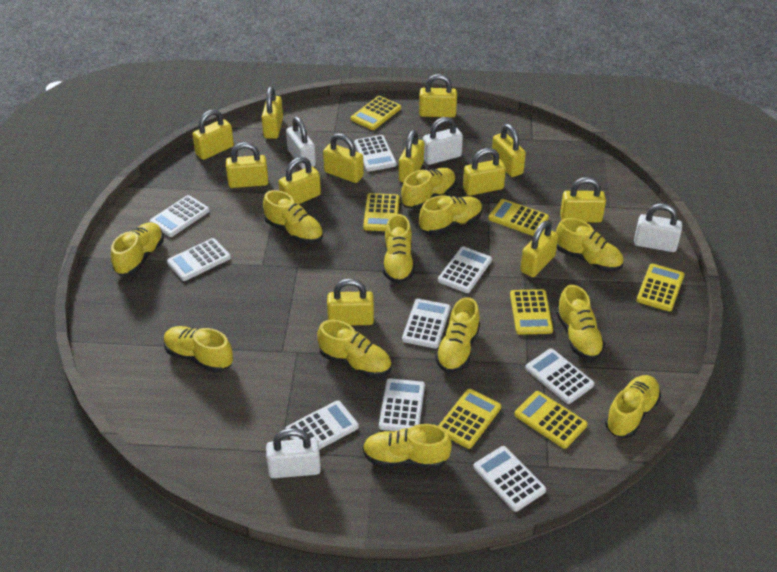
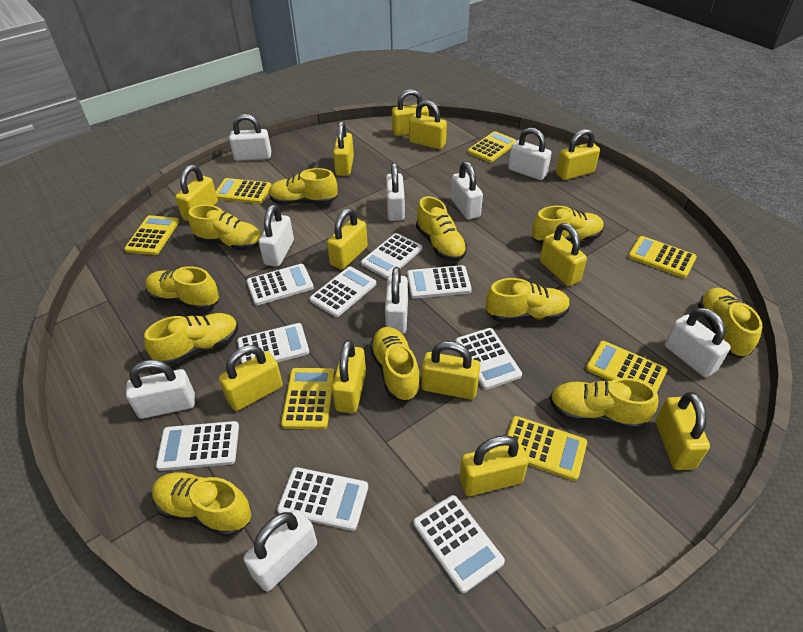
white padlock: [266,428,321,478] [286,117,316,169] [423,117,463,165] [634,203,682,252] = 4 -> [126,360,195,419] [229,114,271,161] [243,510,317,592] [259,205,294,267] [385,267,408,334] [386,163,405,221] [451,161,483,220] [508,128,551,180] [665,308,731,377] = 9
yellow shoe: [111,222,164,275] [164,326,233,372] [263,190,323,244] [317,320,392,377] [363,424,452,468] [383,214,415,283] [401,168,456,209] [419,195,483,235] [435,297,480,373] [556,218,624,272] [556,285,605,360] [605,375,661,438] = 12 -> [144,313,238,366] [145,266,219,311] [152,472,251,537] [188,205,261,251] [269,168,338,205] [370,327,421,402] [416,196,467,261] [486,278,570,322] [532,206,604,245] [550,378,658,430] [698,288,762,358] = 11

